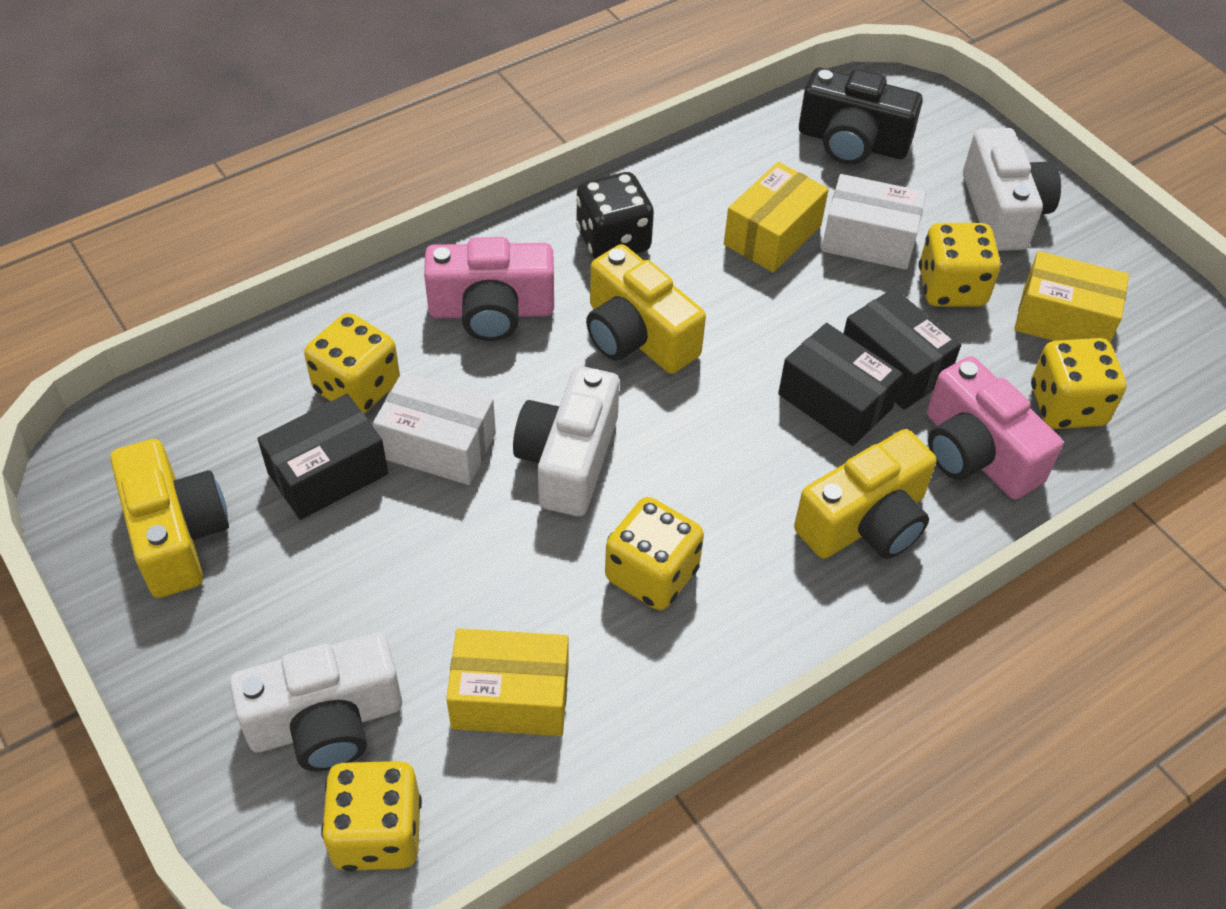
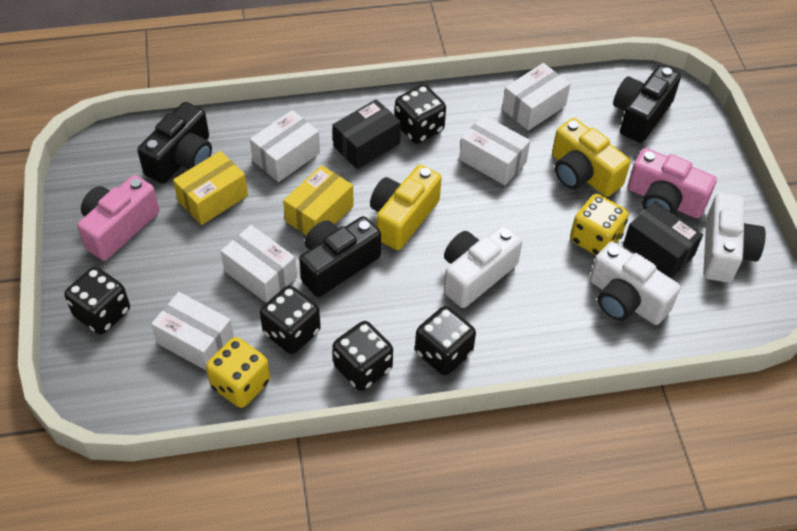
black box: [257,394,388,520] [778,323,903,446] [843,288,961,410] = 3 -> [332,99,401,169] [623,201,703,278] = 2
black camera: [799,68,923,165] = 1 -> [137,102,212,184] [299,216,381,297] [613,65,681,143] = 3
black dice: [576,172,654,259] = 1 -> [65,267,130,334] [260,285,321,354] [333,321,393,391] [395,85,446,144] [415,306,476,375] = 5
white box: [373,372,496,485] [821,174,926,270] = 2 -> [151,292,234,370] [221,225,297,303] [250,110,320,182] [459,115,530,185] [502,63,570,131] = 5
yellow box: [446,628,569,736] [724,162,829,272] [1014,251,1129,343] = 3 -> [173,151,248,225] [283,165,354,236] = 2
yellow camera: [110,439,229,598] [586,244,706,374] [794,429,937,559] = 3 -> [370,165,442,250] [552,118,631,197] = 2
yellow dice: [304,313,400,414] [321,761,422,871] [605,497,704,610] [919,223,1001,307] [1031,338,1126,429] = 5 -> [206,337,270,408] [570,194,629,256] = 2

